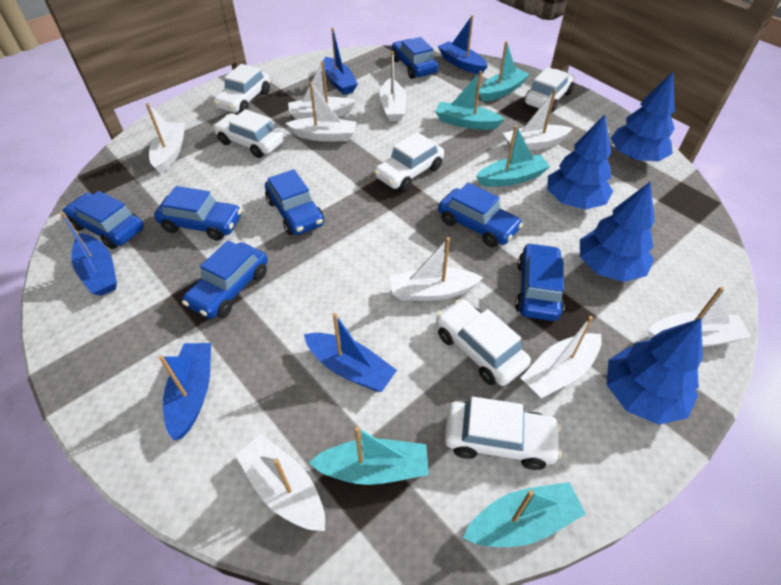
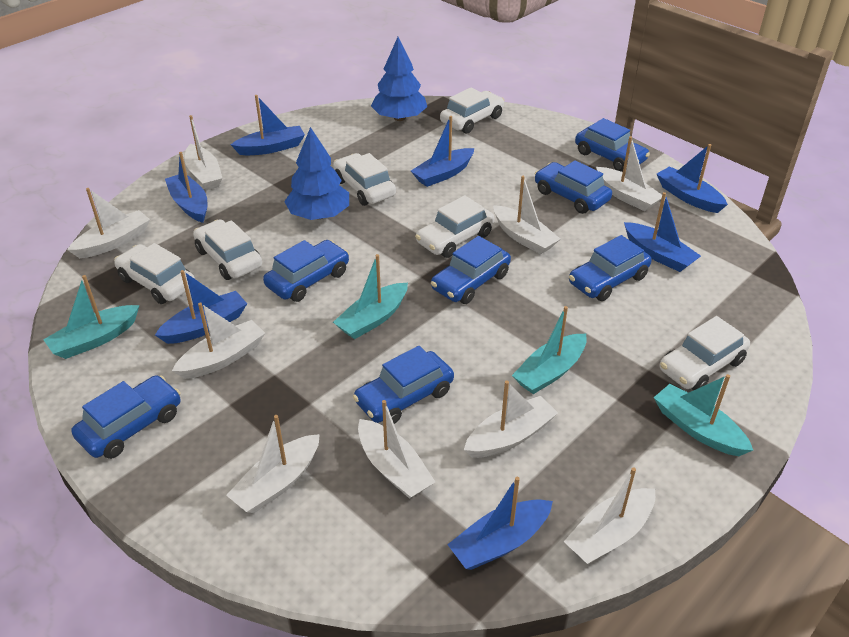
blue boat: [60,212,117,296] [159,343,211,441] [304,313,397,392] [323,28,358,95] [438,15,488,74] = 5 -> [155,270,247,344] [165,152,207,223] [231,95,305,155] [411,116,475,187] [447,477,553,570] [624,192,701,272] [657,144,728,213] = 7
blue tree: [547,115,613,209] [580,181,655,282] [607,318,703,425] [611,72,675,161] = 4 -> [284,127,349,220] [371,37,427,121] = 2
turquoise boat: [309,426,429,485] [435,71,505,130] [463,482,586,547] [476,125,550,187] [479,41,530,102] = 5 -> [43,275,140,359] [333,254,408,339] [512,306,587,394] [654,374,753,456] = 4

